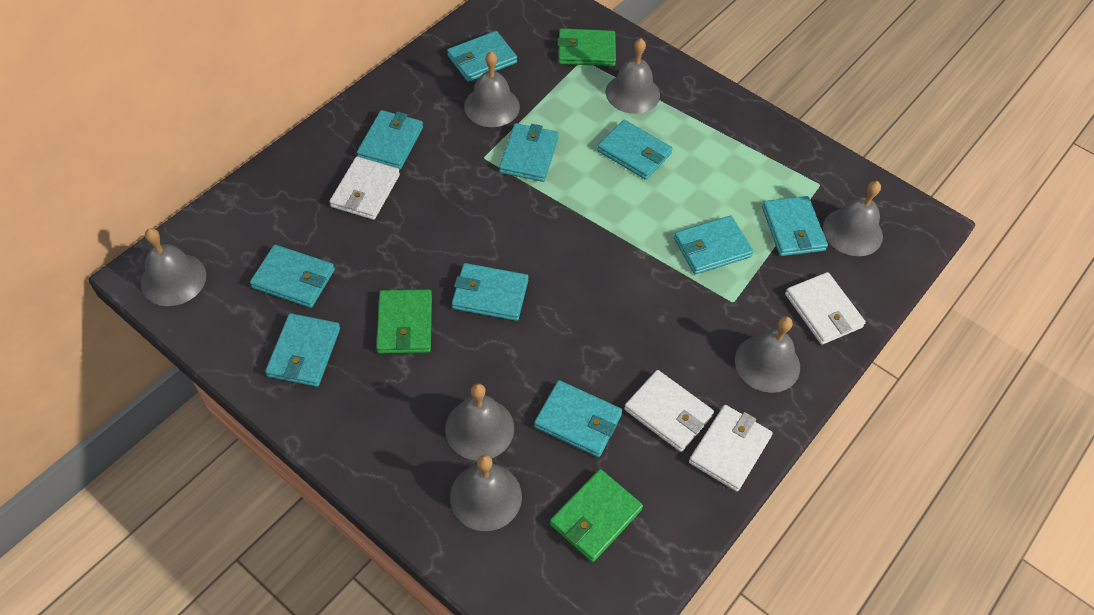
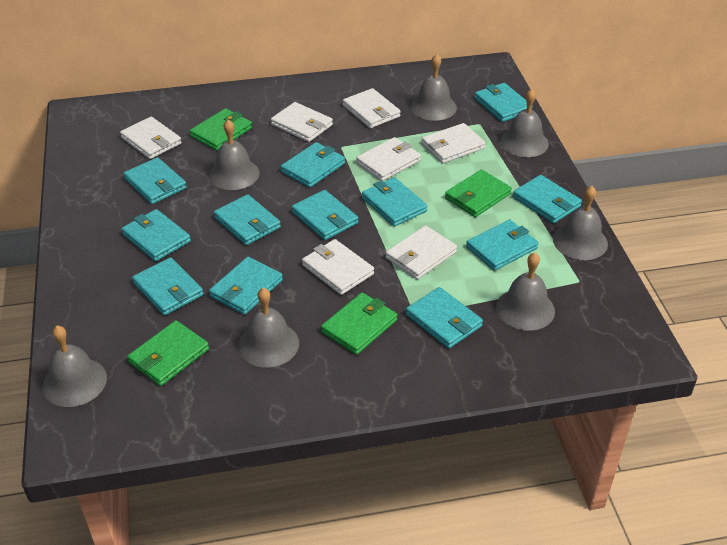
green wallet: [376,289,432,354] [550,469,643,562] [558,28,616,66] = 3 -> [127,320,209,386] [190,108,252,150] [321,293,397,355] [445,169,512,217] = 4
turquoise wallet: [250,245,335,308] [265,313,340,387] [357,110,423,169] [447,31,517,82] [452,263,529,321] [499,123,559,182] [534,380,623,457] [597,120,673,180] [674,216,753,274] [762,196,828,256] = 10 -> [121,209,191,261] [123,157,187,204] [132,257,203,316] [209,257,283,315] [214,194,281,245] [281,142,345,188] [292,190,358,240] [362,177,427,227] [406,287,483,349] [466,219,538,271] [474,83,533,122] [513,175,582,224] = 12
white wallet: [330,156,400,220] [624,370,714,452] [689,405,773,491] [785,272,866,345] = 4 -> [120,117,182,159] [271,102,333,142] [302,239,374,295] [343,88,401,128] [356,137,421,181] [386,225,457,279] [422,123,486,163] = 7

